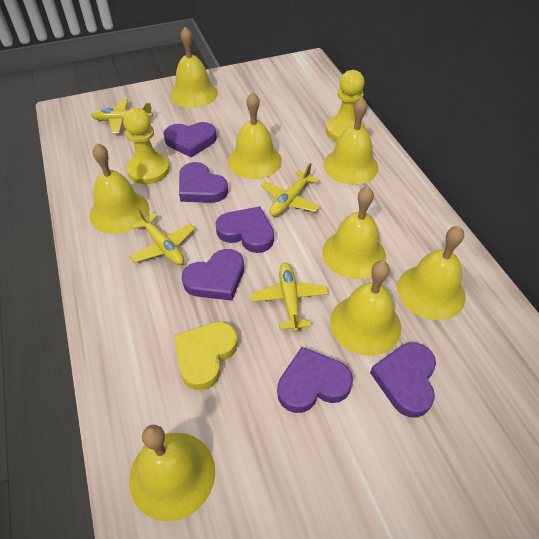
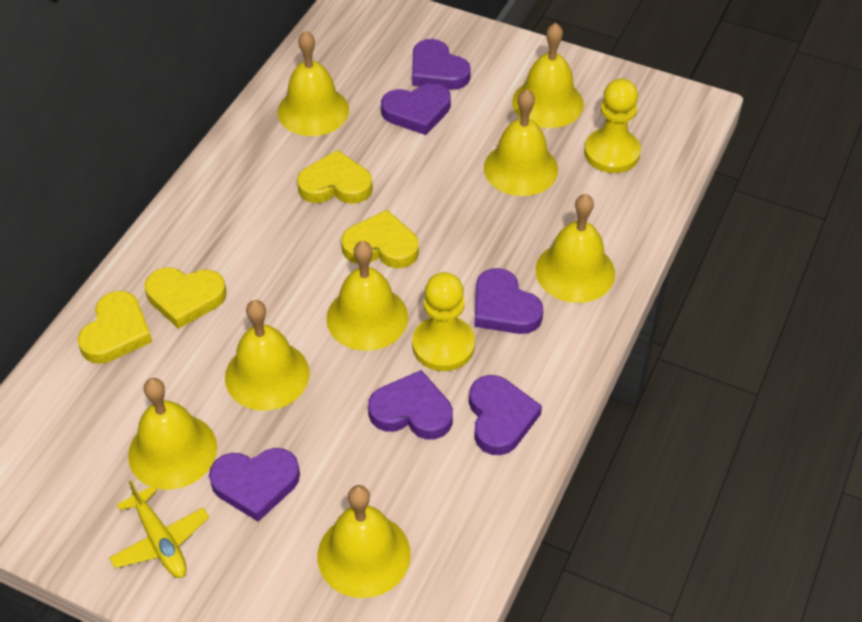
yellow heart: [174,321,238,390] = 1 -> [78,291,152,364] [145,267,226,329] [297,150,373,204] [341,210,419,268] = 4
yellow plane: [91,99,153,134] [129,207,195,265] [251,263,328,332] [261,163,320,216] = 4 -> [109,480,209,578] = 1

